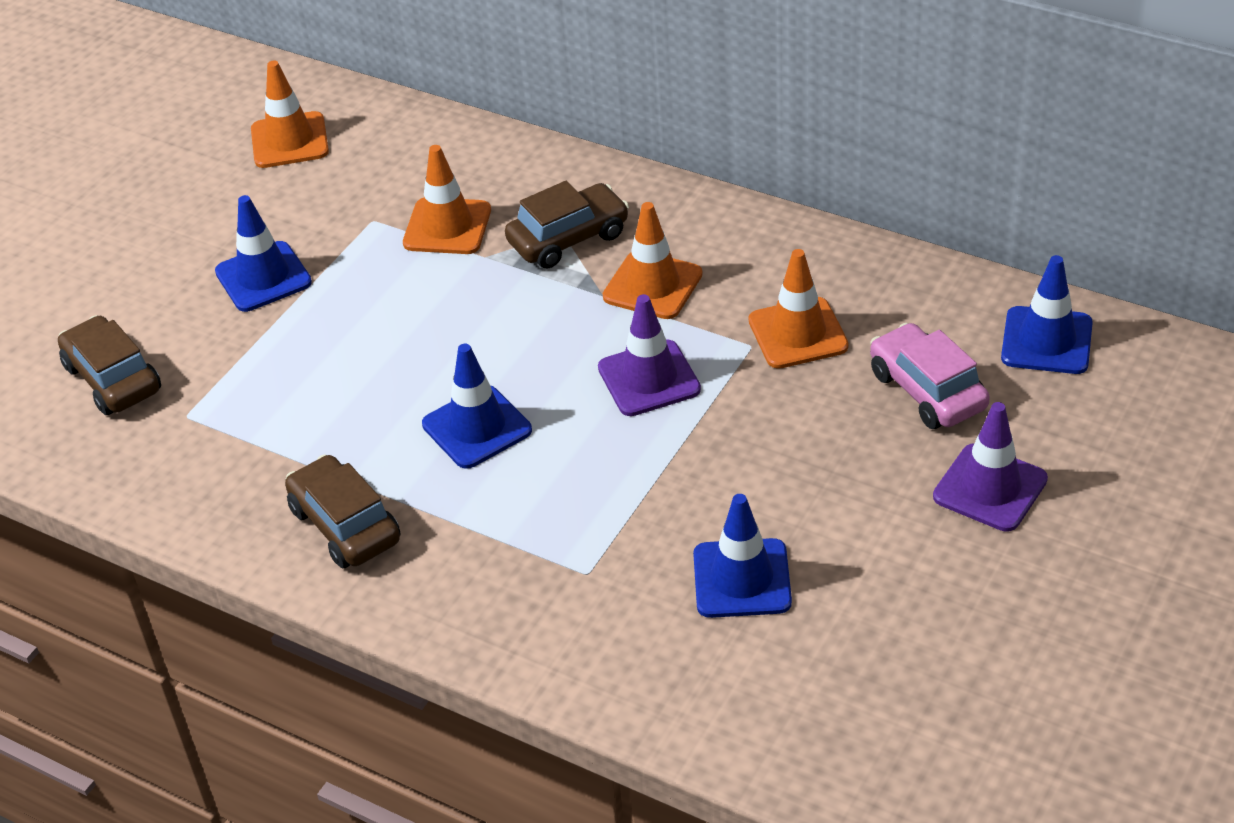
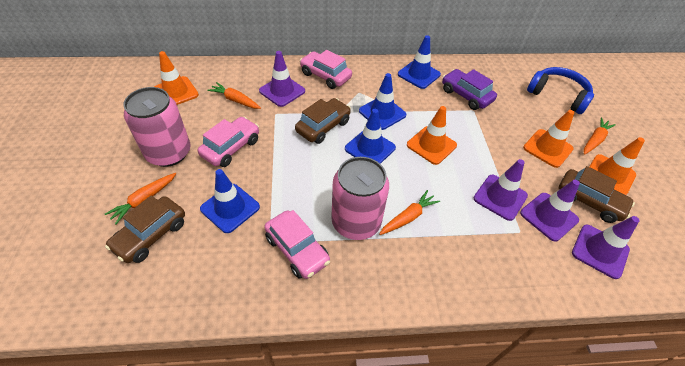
blue headphones: none = 0 -> [527,67,594,114] = 1
orange carrot: none = 0 -> [105,173,176,224] [207,82,261,109] [379,190,440,235] [584,117,616,155] = 4
pink can: none = 0 -> [123,87,191,167] [331,157,389,240] = 2
pink car: [870,323,990,429] = 1 -> [198,117,259,167] [264,210,330,279] [300,50,352,89] = 3
purple car: none = 0 -> [442,69,497,110] = 1
purple traffic cone: [598,294,701,416] [933,402,1048,532] = 2 -> [259,51,305,107] [474,159,528,221] [520,180,580,242] [572,216,640,279] = 4

